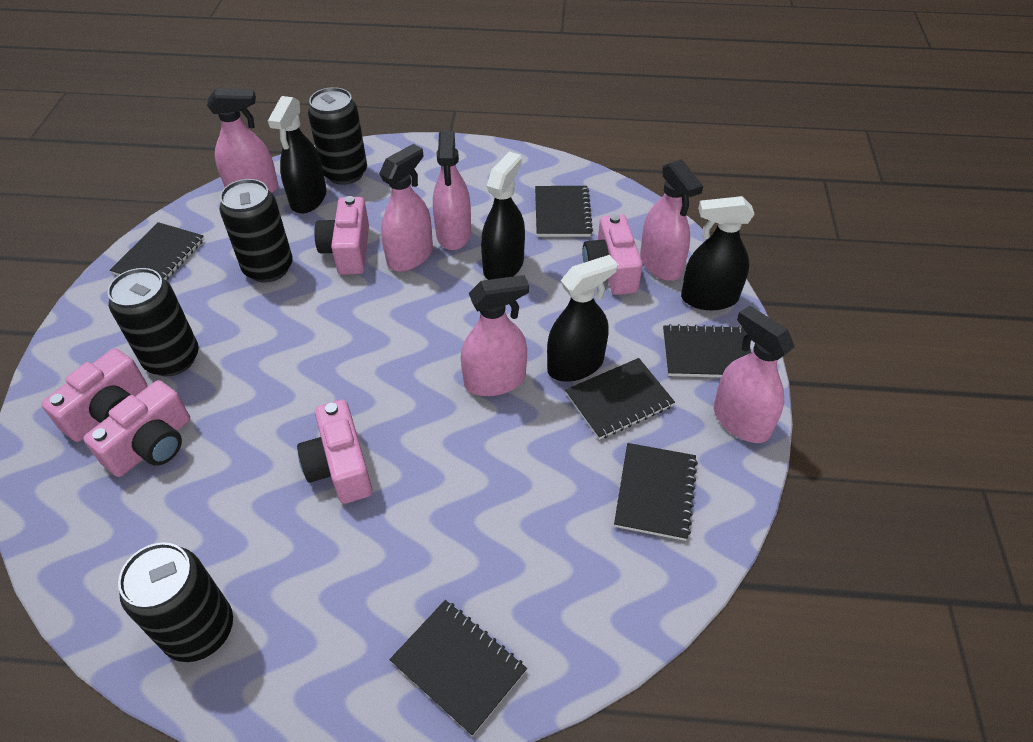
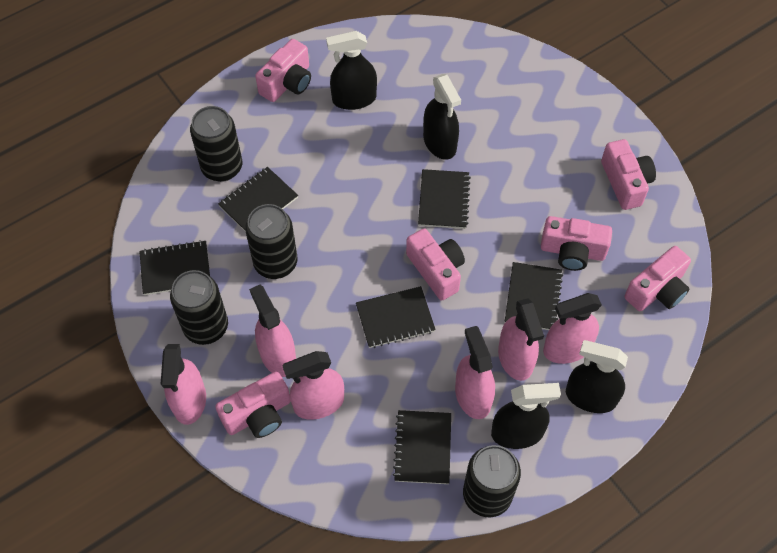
pink camera: [41,348,147,442] [83,380,190,477] [297,400,372,504] [314,196,369,275] [582,214,643,295] = 5 -> [215,372,291,438] [255,39,311,102] [406,228,465,301] [541,216,612,271] [601,139,656,210] [624,246,691,311] = 6

